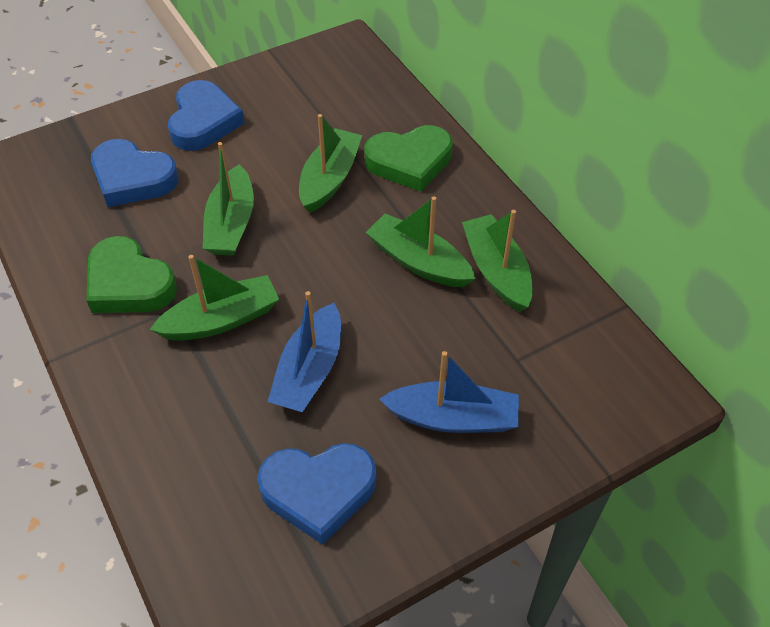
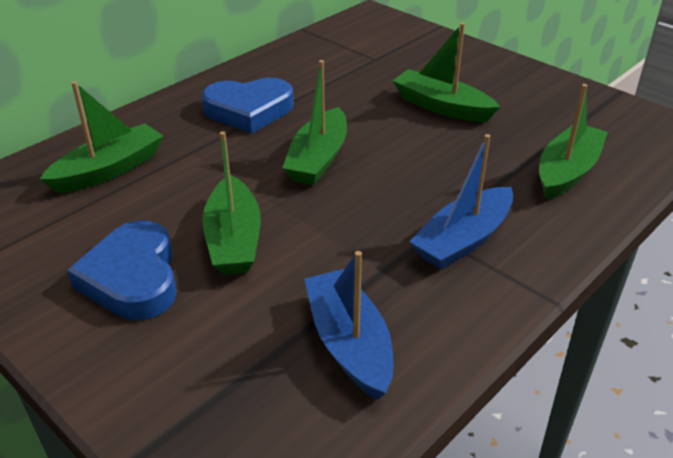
blue heart: [91,139,179,207] [168,80,245,151] [257,443,376,545] = 3 -> [67,220,177,320] [201,78,294,134] = 2
green heart: [86,236,177,313] [364,125,453,192] = 2 -> none = 0

